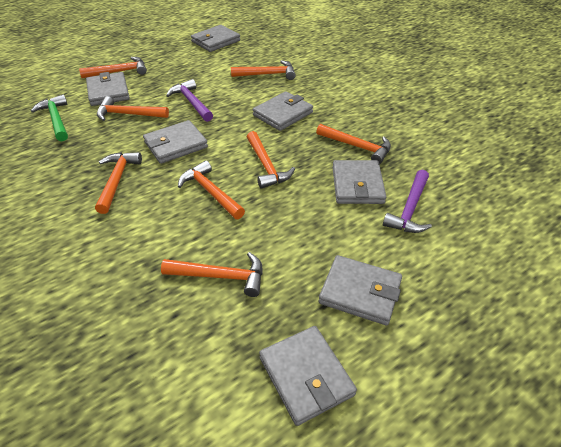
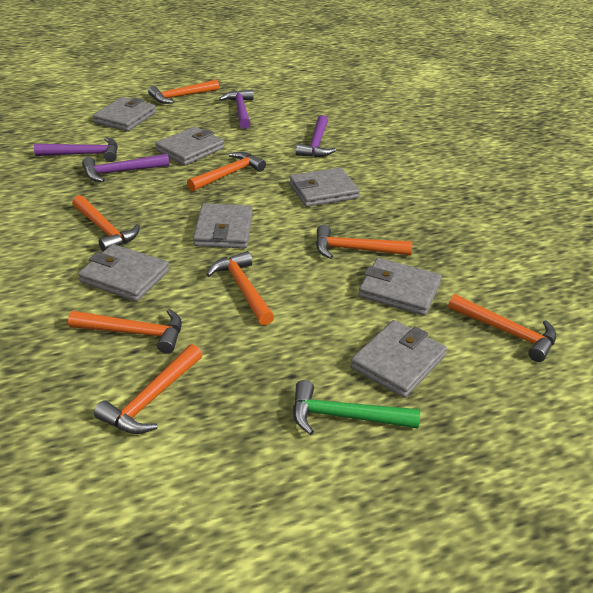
purple hammer: [166,79,213,122] [383,170,432,233] = 2 -> [34,137,118,162] [82,154,169,182] [219,90,254,129] [296,115,336,157] = 4

